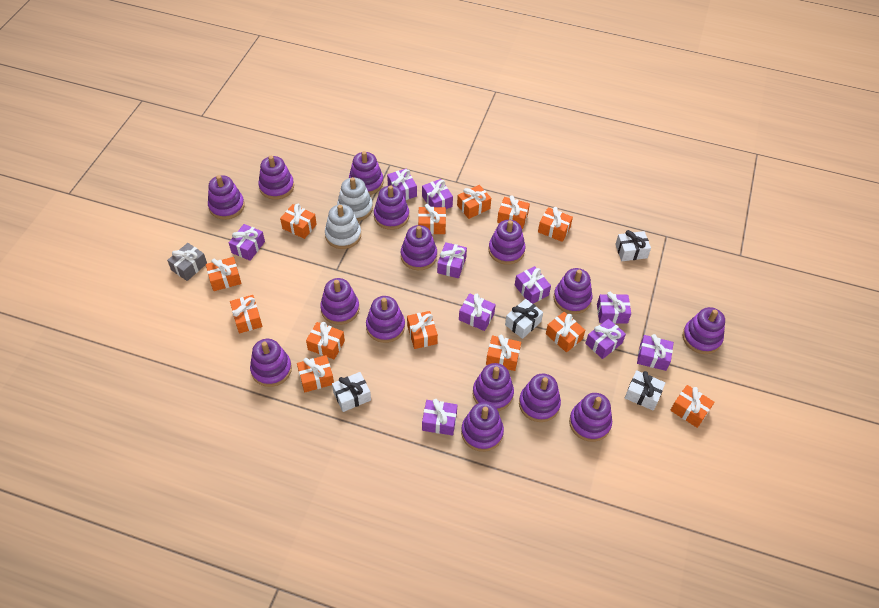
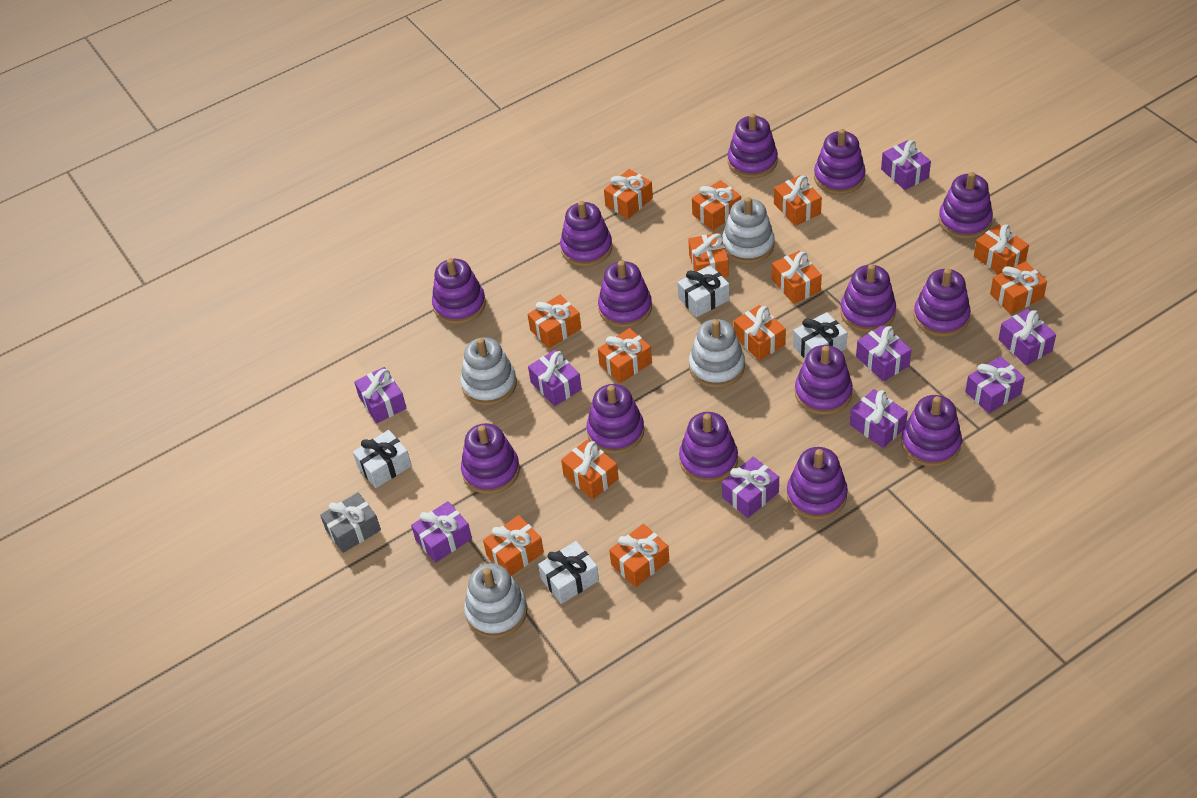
purple gift: [229,224,265,261] [387,168,417,200] [422,179,453,209] [422,399,457,435] [437,242,467,278] [459,293,496,331] [515,266,551,304] [585,319,626,359] [597,292,631,324] [637,334,674,371] = 10 -> [354,367,407,423] [411,501,472,563] [528,350,582,406] [722,457,779,518] [850,389,908,448] [856,325,911,382] [881,140,931,190] [965,356,1025,413] [998,309,1056,365] = 9
purple stacking toy: [208,175,245,220] [250,339,292,387] [258,156,294,200] [320,278,359,325] [349,151,383,195] [366,296,405,343] [374,185,409,230] [401,225,437,270] [461,402,504,452] [473,363,514,411] [489,220,526,265] [519,373,561,422] [554,268,592,314] [569,393,612,442] [683,307,725,354] = 15 -> [432,258,486,324] [461,423,520,494] [560,201,612,267] [587,384,644,454] [598,261,652,328] [679,412,738,483] [728,113,778,178] [787,447,848,520] [795,345,853,415] [814,129,866,195] [840,264,896,332] [901,395,962,467] [914,268,971,337] [939,172,993,239] = 14
white stacking toy: [325,204,361,249] [337,177,373,221] = 2 -> [460,337,517,406] [464,563,527,638] [689,319,745,388] [722,197,775,264] = 4

